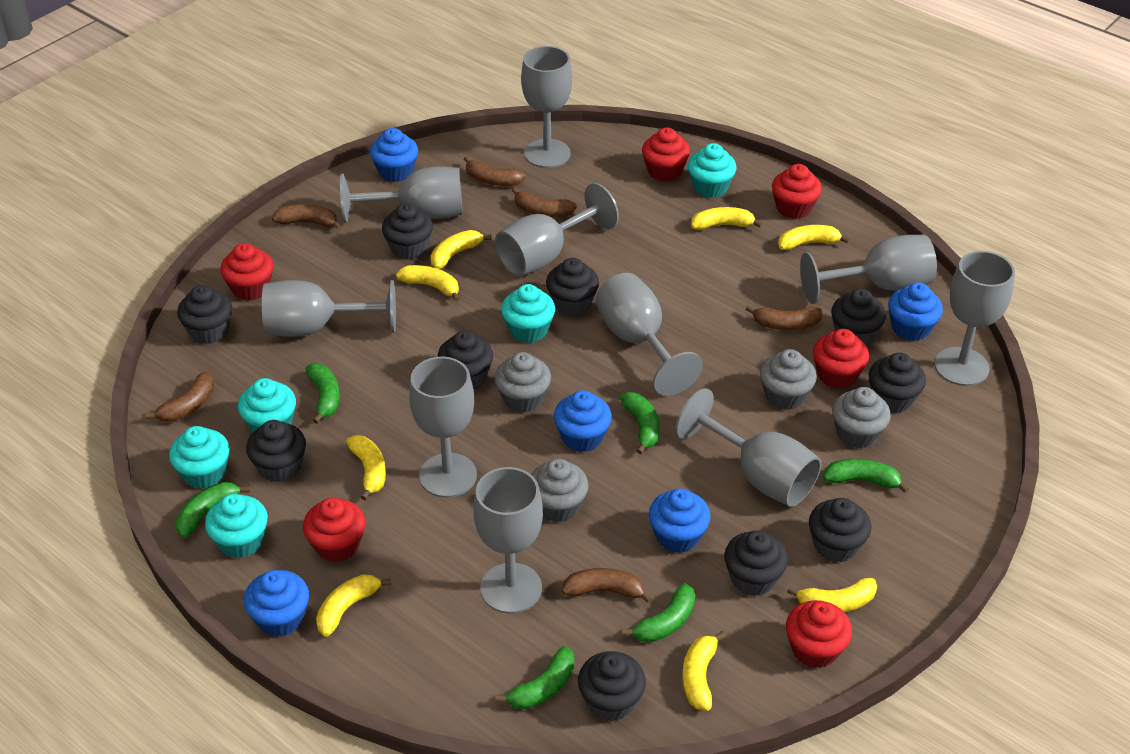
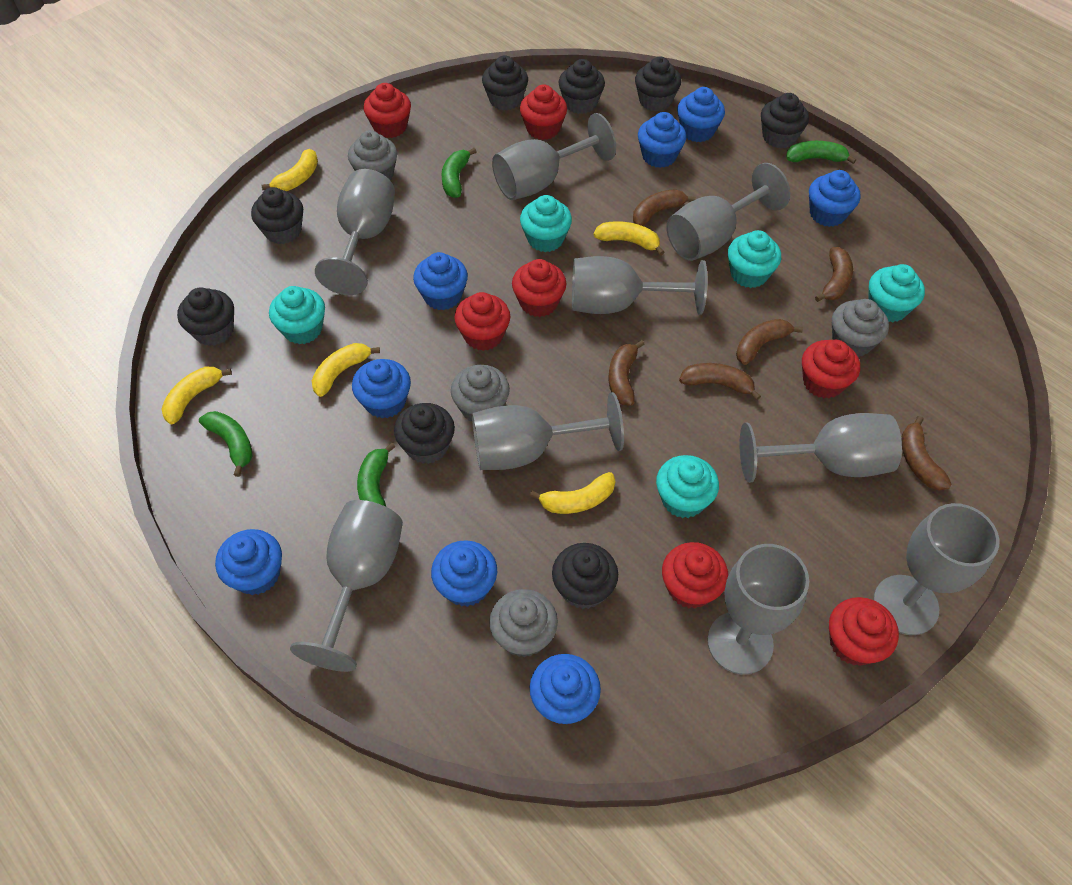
black cupcake: [177,285,232,344] [246,420,306,482] [382,203,433,260] [437,331,493,389] [546,258,599,316] [578,651,646,722] [724,531,788,596] [809,498,871,563] [831,289,886,345] [869,353,926,413] = 10 -> [177,287,234,346] [251,187,303,244] [394,403,455,464] [482,56,528,110] [552,543,618,609] [558,59,605,114] [635,57,681,111] [761,93,809,148] = 8
blue cupcake: [244,570,309,637] [370,128,418,182] [554,390,612,452] [649,489,711,553] [888,282,943,341] = 5 -> [215,529,282,595] [352,359,411,418] [413,252,468,310] [431,540,497,607] [530,654,601,724] [638,112,686,168] [677,87,725,142] [809,170,860,227] = 8
green banana: [175,482,250,538] [305,363,340,424] [495,646,574,709] [620,392,659,455] [622,583,695,642] [823,459,909,493] = 6 -> [199,411,252,477] [357,442,395,506] [442,148,477,198] [786,141,856,164] = 4
grey goblet: [262,280,396,337] [340,166,463,223] [409,357,477,498] [473,467,543,614] [495,183,619,276] [521,46,572,168] [595,273,703,396] [675,388,822,507] [800,235,937,304] [935,251,1015,386] = 10 -> [290,500,403,672] [315,169,395,295] [472,392,624,470] [492,113,616,200] [572,256,707,315] [666,163,790,261] [707,544,809,675] [740,413,902,483] [873,503,999,635] = 9
red cupcake: [220,243,273,301] [303,497,365,562] [642,127,690,182] [772,164,822,219] [786,600,852,668] [813,329,869,389] = 6 -> [363,83,411,138] [454,292,510,351] [512,259,566,317] [520,85,567,140] [662,542,728,608] [802,340,860,398] [829,597,899,666] = 7
yellow banana: [316,574,391,637] [346,435,386,500] [396,265,460,302] [430,230,491,269] [682,631,726,711] [691,207,763,230] [778,225,850,250] [787,578,877,612] = 8 -> [162,367,232,424] [262,149,318,191] [312,343,380,397] [530,472,615,514] [593,221,664,256] = 5

